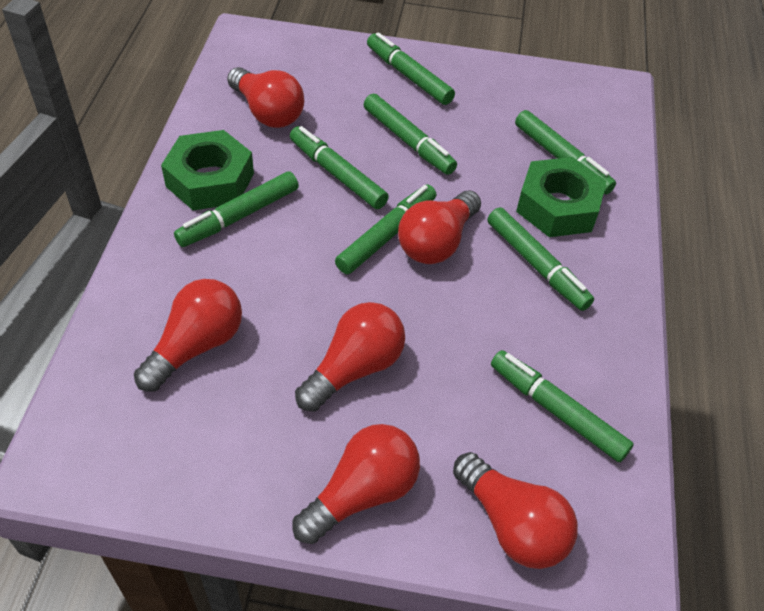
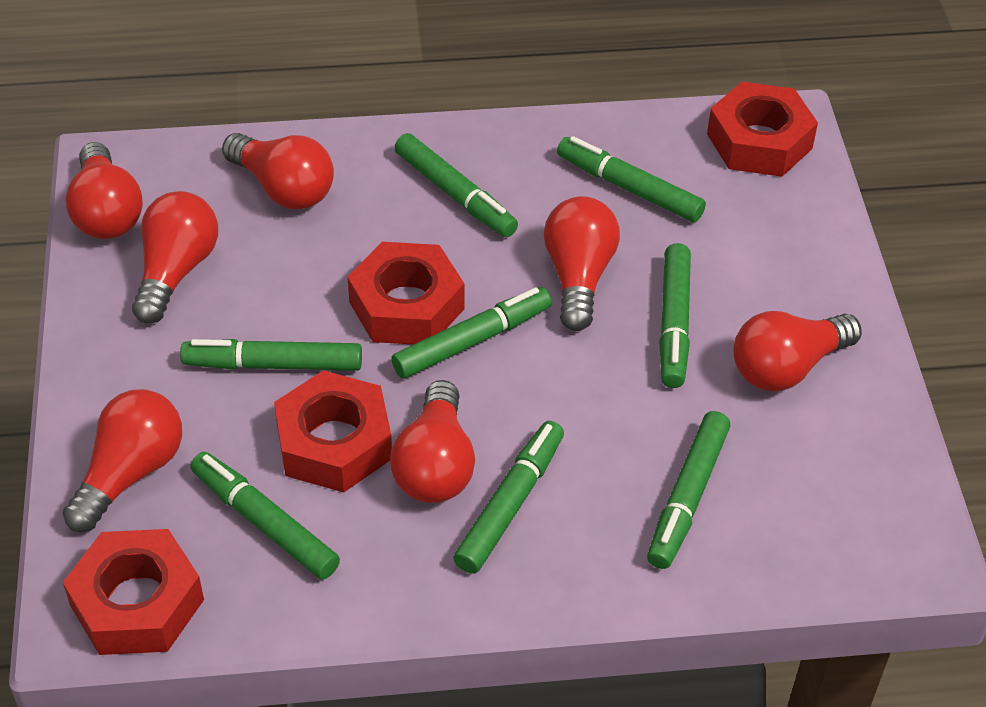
green nut: [161,130,254,211] [516,157,607,237] = 2 -> none = 0
red light bulb: [134,279,242,391] [227,67,304,128] [292,424,420,544] [295,302,405,412] [398,190,481,264] [453,452,578,569] = 6 -> [63,389,182,532] [65,142,143,239] [132,191,218,324] [222,133,334,209] [390,380,475,503] [544,196,620,331] [734,311,862,391] = 7
red nut: none = 0 -> [63,529,204,655] [274,370,392,492] [347,242,464,345] [707,82,818,177] = 4

